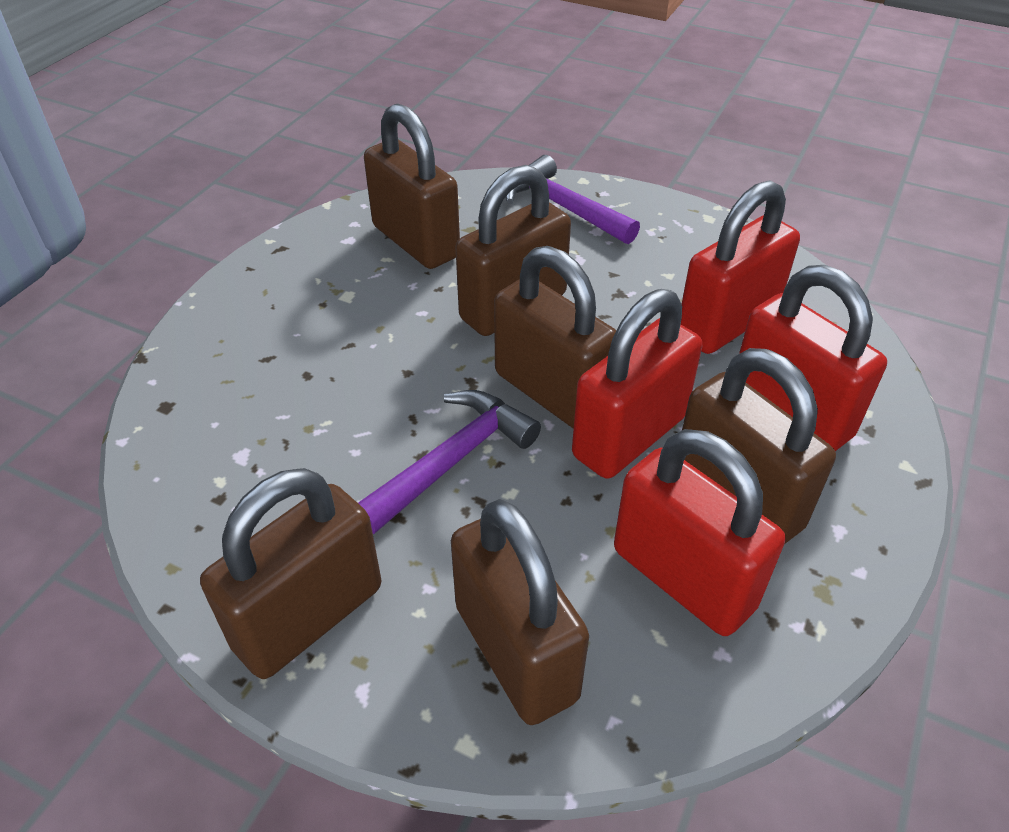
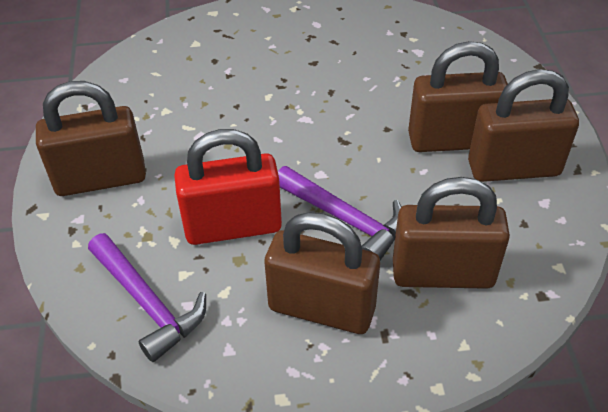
brown padlock: [200,468,381,679] [364,103,460,269] [451,499,589,725] [456,165,571,336] [494,246,616,429] [682,348,836,544] = 6 -> [36,81,146,196] [264,212,380,334] [393,177,510,289] [408,41,508,152] [468,69,579,182] = 5
red padlock: [572,289,702,479] [614,429,786,636] [681,180,800,354] [739,265,887,451] = 4 -> [174,129,282,245] = 1

